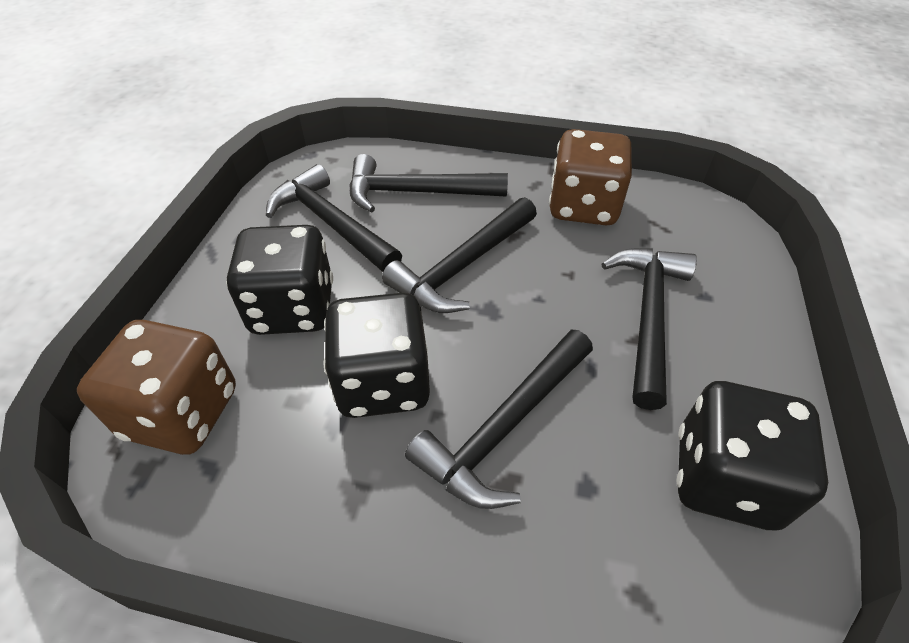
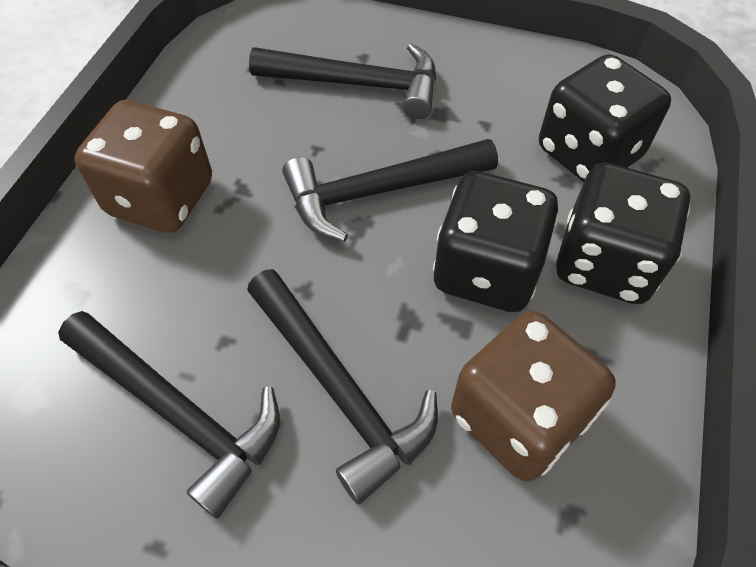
black hammer: [266,164,402,272] [349,154,508,213] [382,197,537,313] [405,330,593,509] [602,248,697,410] = 5 -> [58,311,280,519] [247,269,438,504] [249,43,436,119] [282,139,498,242] = 4

